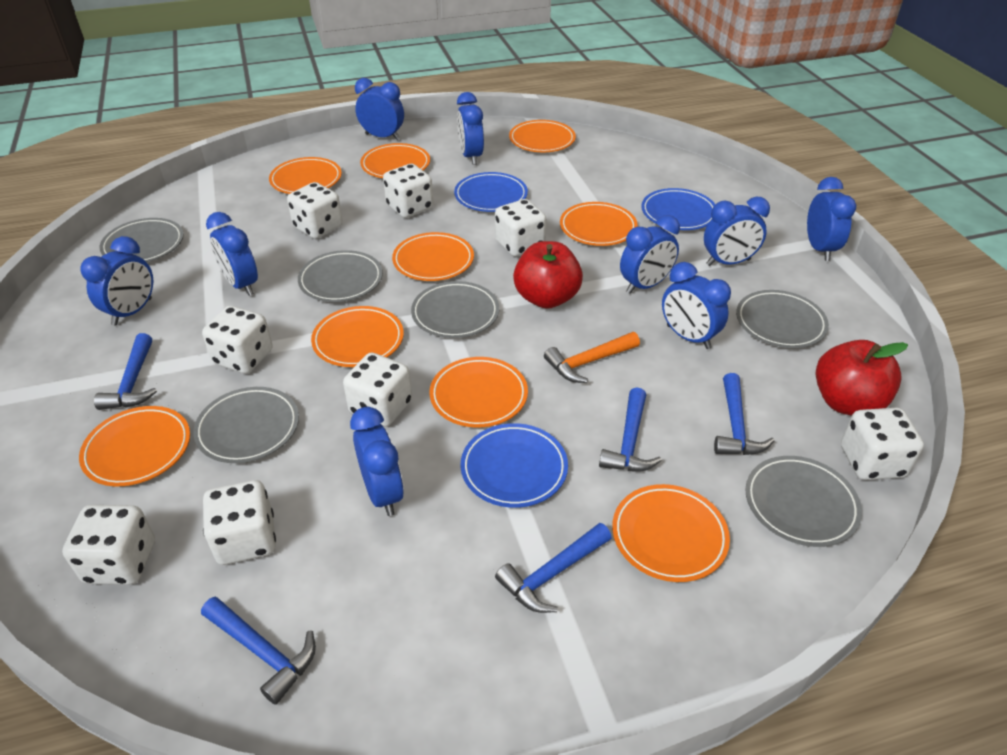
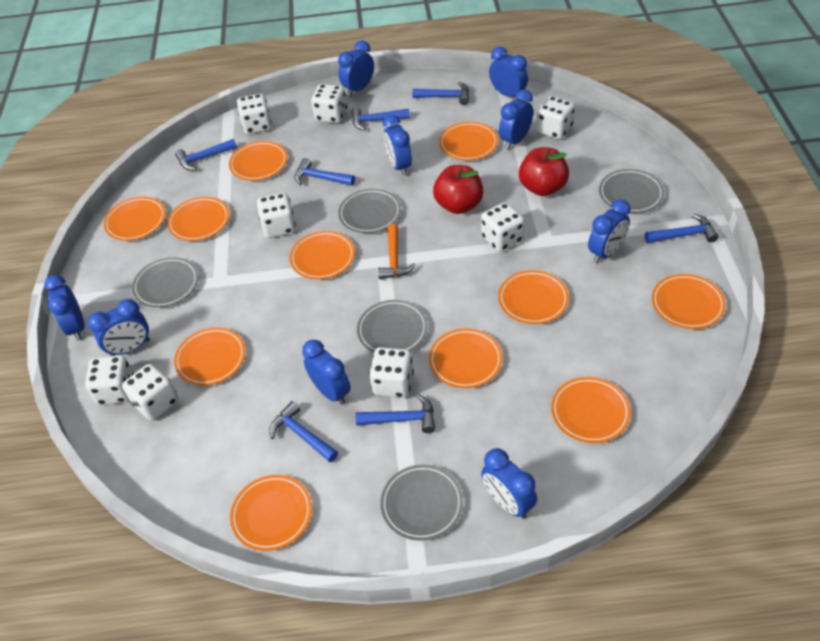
blue hammer: [94,333,157,410] [201,597,316,705] [495,523,612,613] [599,388,662,472] [714,373,774,455] = 5 -> [175,139,237,171] [269,401,338,462] [295,158,355,186] [351,107,410,131] [356,394,435,433] [412,82,469,105] [645,214,719,243] = 7
blue plate: [454,172,528,212] [460,423,568,508] [641,188,715,230] = 3 -> none = 0
grey plate: [100,218,184,262] [193,387,299,463] [298,250,383,302] [411,281,499,338] [736,290,829,348] [745,456,862,547] = 6 -> [132,257,199,308] [338,189,401,233] [357,300,428,353] [380,465,463,541] [599,169,664,213] = 5
orange plate: [79,406,190,486] [269,157,342,194] [311,306,404,367] [360,143,430,178] [392,232,474,281] [429,357,528,427] [509,120,576,152] [560,202,638,246] [612,484,730,582] = 9 -> [104,197,166,241] [167,197,230,241] [174,327,246,386] [229,141,288,181] [230,475,312,551] [290,231,355,280] [429,328,503,388] [439,122,498,161] [498,270,569,324] [551,377,631,443] [652,274,726,329] = 11

